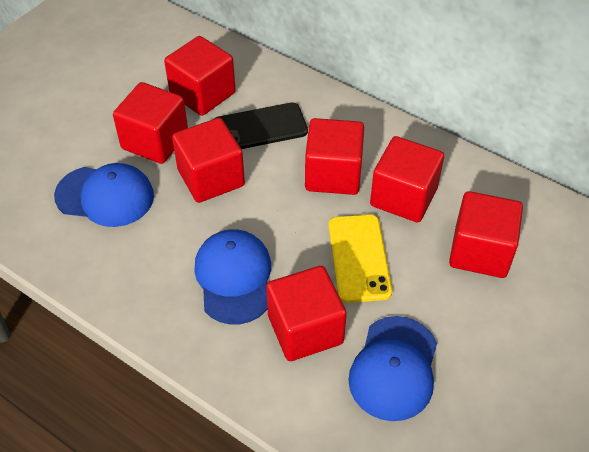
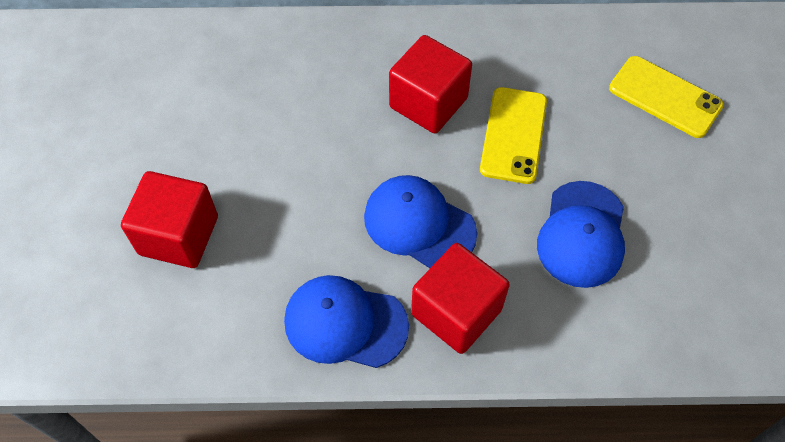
black phone: [214,102,308,149] = 1 -> none = 0
red cube: [113,82,188,164] [164,36,236,116] [172,118,245,203] [266,266,347,361] [305,118,364,195] [370,136,444,222] [449,191,523,278] = 7 -> [121,171,218,268] [389,35,472,134] [411,243,510,354] = 3
yellow phone: [329,215,392,303] = 1 -> [480,87,547,184] [609,56,724,138] = 2

